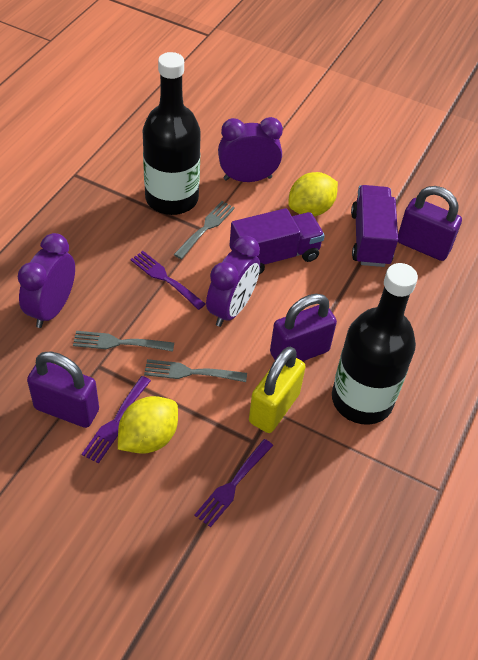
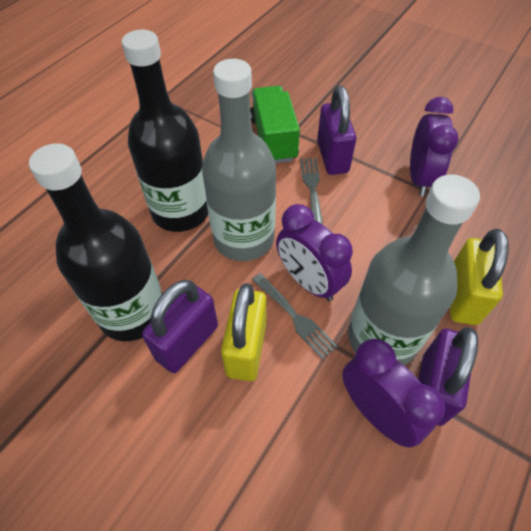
green truck: none = 0 -> [250,86,300,163] = 1
grey bottle: none = 0 -> [202,59,276,261] [348,174,480,366] = 2
grey fork: [73,331,174,352] [144,359,247,382] [174,201,235,259] = 3 -> [252,273,338,359] [300,158,323,225] = 2
purple fork: [81,376,151,464] [130,251,205,310] [194,439,273,527] = 3 -> none = 0
purple truck: [230,208,325,275] [351,185,398,267] = 2 -> none = 0
yellow lemon: [118,396,178,454] [288,172,338,216] = 2 -> none = 0
yellow padlock: [249,347,306,433] = 1 -> [221,283,267,381] [450,229,508,325] = 2

